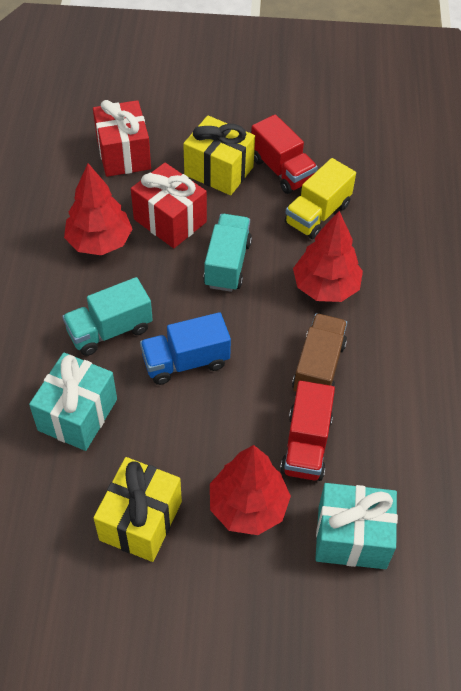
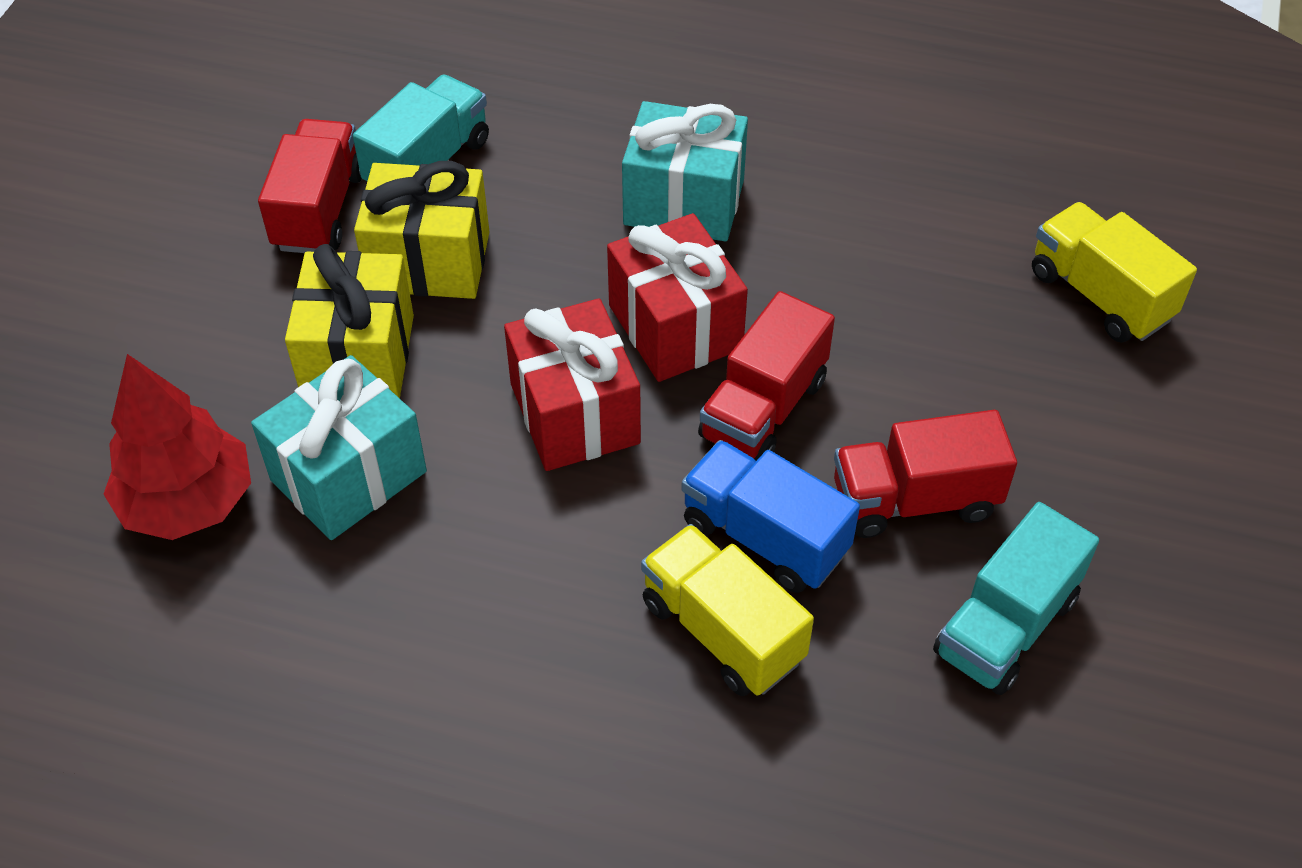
brown truck: [292,313,347,392] = 1 -> none = 0
red tree: [64,163,132,255] [210,445,291,535] [293,211,363,302] = 3 -> [104,354,251,540] = 1
red truck: [251,114,318,194] [280,381,335,481] = 2 -> [258,119,362,253] [698,291,835,461] [834,410,1017,538] = 3
yellow truck: [285,158,356,239] = 1 -> [641,524,814,696] [1032,202,1197,342] = 2

